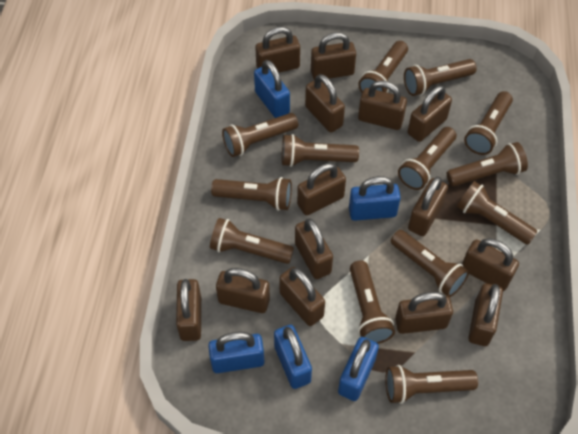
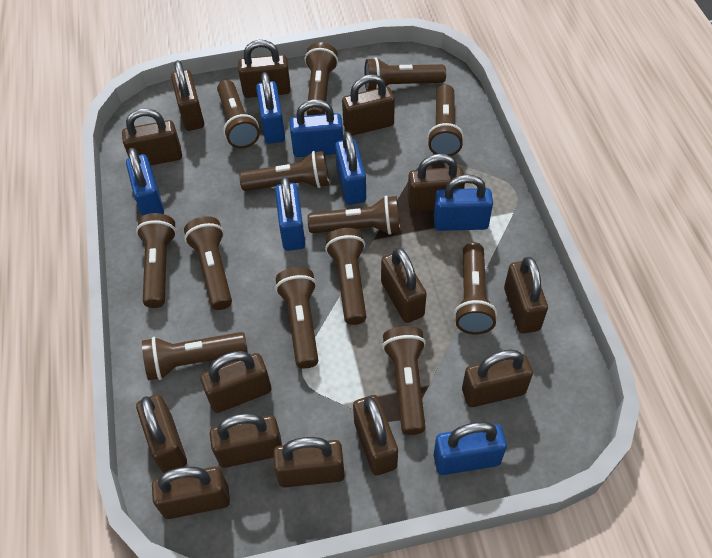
blue padlock: [208,332,264,373] [254,60,290,118] [274,325,312,389] [338,337,379,401] [349,176,401,221] = 5 -> [126,148,164,216] [256,72,285,144] [275,176,305,251] [290,99,343,157] [335,131,366,205] [434,174,493,231] [434,422,507,475] = 7

